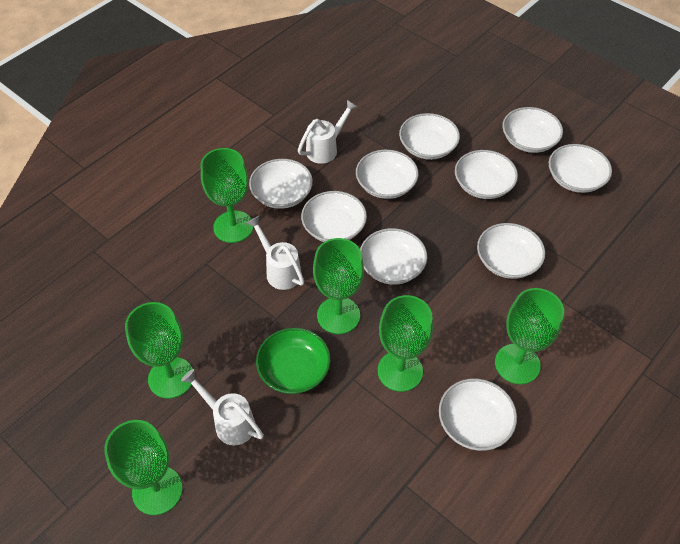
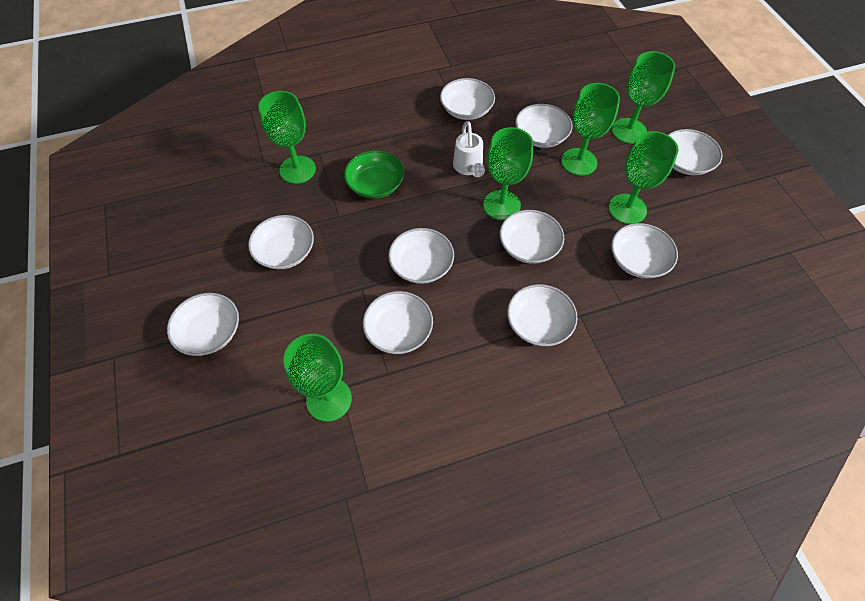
white watering can: [181,369,264,445] [247,216,305,290] [298,100,357,164] = 3 -> [453,121,485,177] = 1

